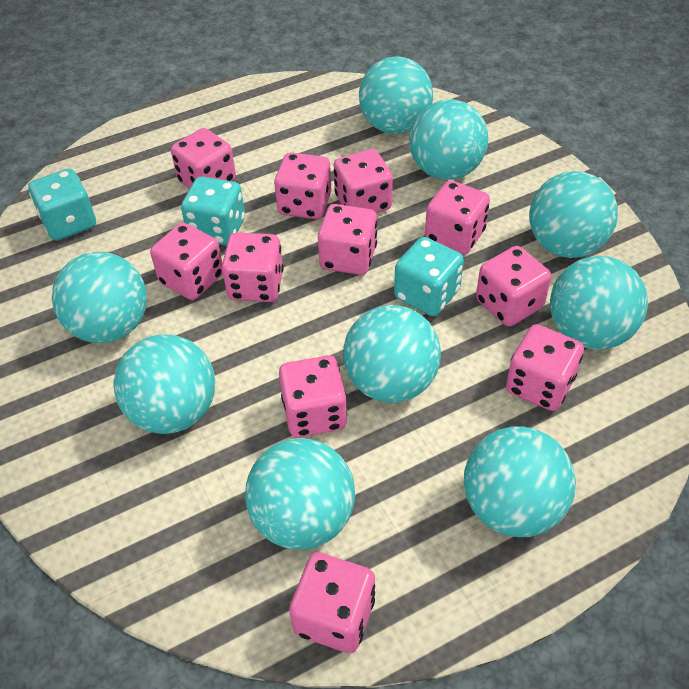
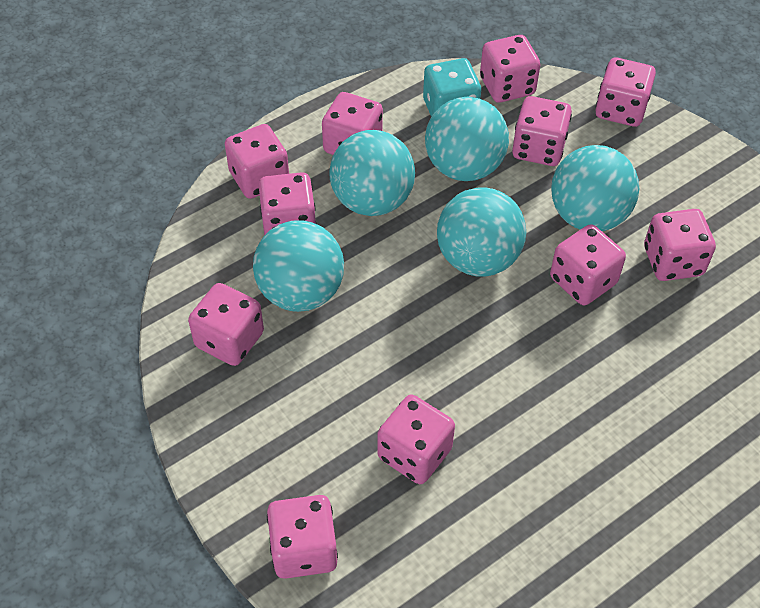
turquoise ball: [52,252,147,343] [113,335,215,434] [245,438,355,550] [343,305,441,403] [359,56,433,134] [409,99,488,180] [464,426,576,537] [529,171,618,258] [550,256,648,350] = 9 -> [253,220,344,312] [329,130,415,216] [425,97,509,181] [437,187,526,277] [551,145,639,231] = 5
turquoise dice: [28,169,96,241] [181,177,245,245] [394,237,464,316] = 3 -> [423,58,481,117] = 1

